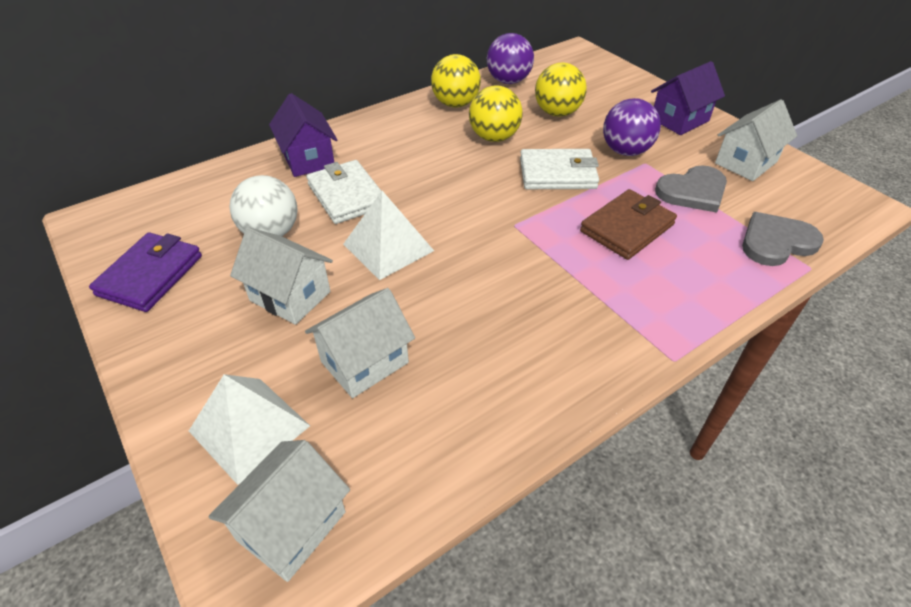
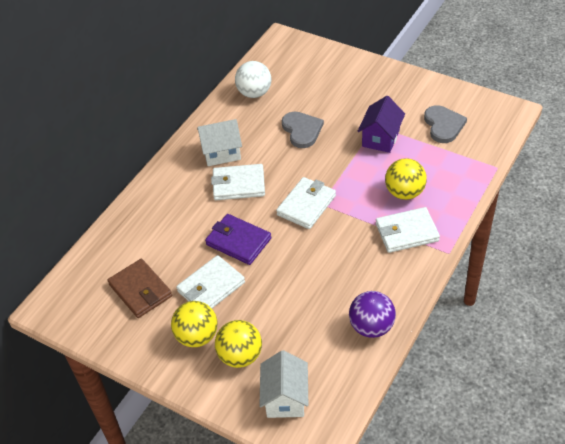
purple ball: [487,33,534,84] [603,98,661,156] = 2 -> [349,291,396,338] = 1
purple house: [269,93,337,177] [651,61,725,135] = 2 -> [357,96,405,153] = 1
white house: [208,440,350,582] [230,227,333,325] [305,288,415,398] [715,100,797,181] = 4 -> [197,119,242,166] [259,350,308,418] = 2
white pyramid: [189,374,310,485] [343,191,434,280] = 2 -> none = 0
white wallet: [306,160,381,224] [520,149,599,189] = 2 -> [176,255,245,308] [211,164,265,200] [276,177,336,229] [376,207,440,253] = 4

